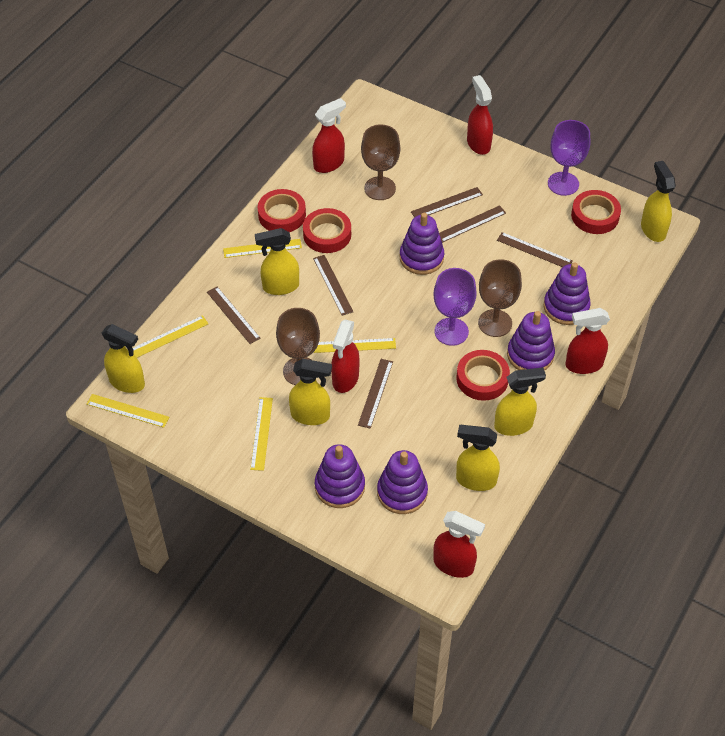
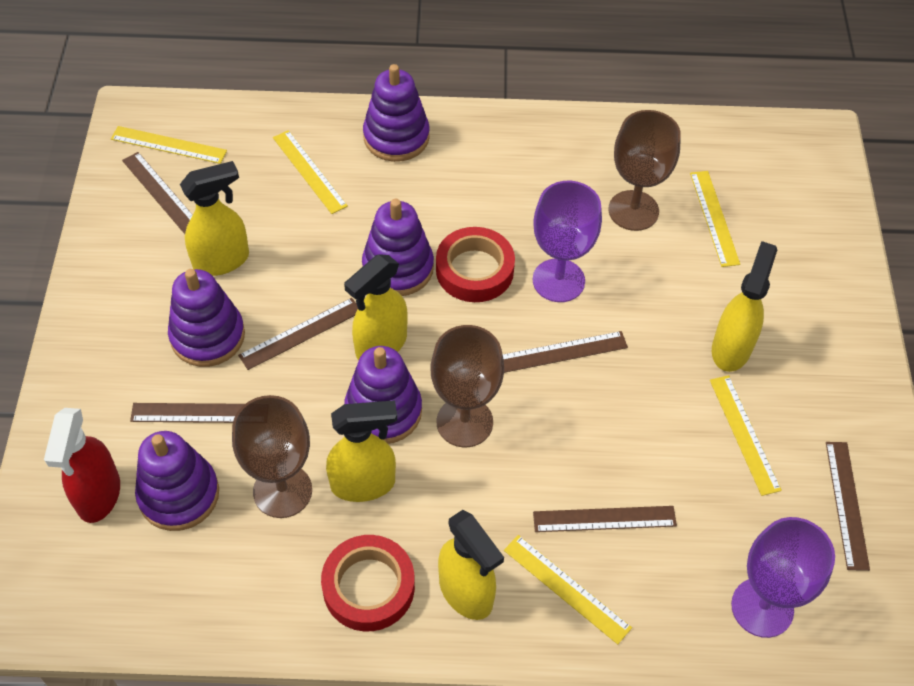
red spray bottle: [312,98,346,173] [331,319,360,393] [433,511,485,578] [467,75,493,155] [566,308,610,374] = 5 -> [44,408,120,523] = 1
red tape: [258,189,306,232] [303,208,351,253] [456,350,510,401] [571,190,621,234] = 4 -> [321,535,415,631] [436,227,515,302] = 2
yellow spray bottle: [102,324,145,393] [255,228,299,295] [289,359,332,425] [456,425,500,491] [494,367,546,436] [641,161,676,242] = 6 -> [180,161,249,276] [326,400,397,502] [344,254,407,360] [438,510,504,620] [712,241,777,372] = 5

